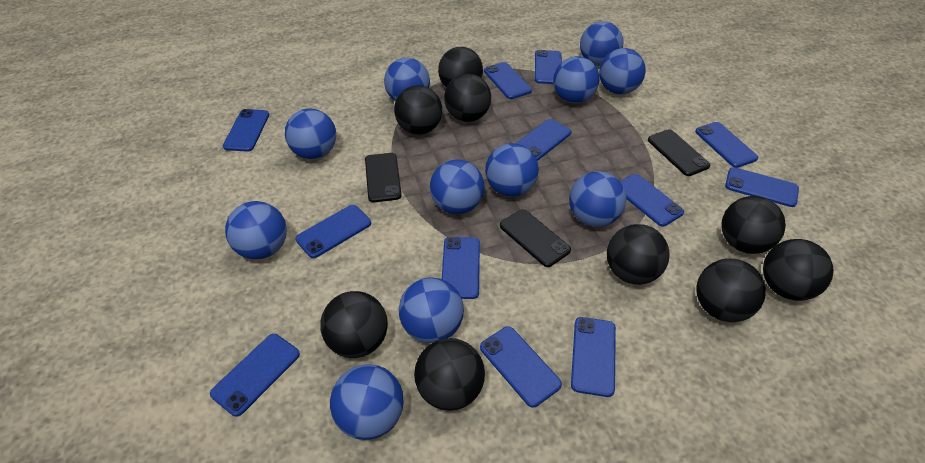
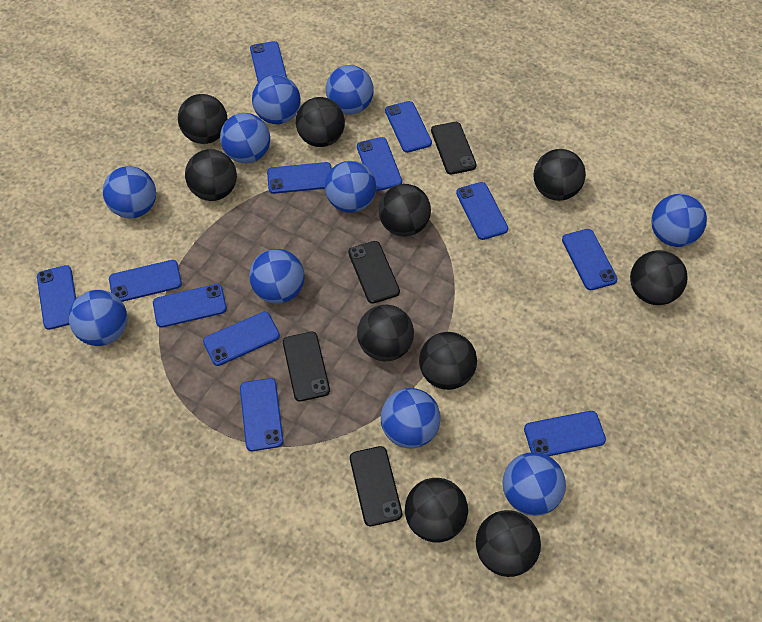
black ball: [320,291,388,358] [394,85,442,135] [414,338,485,411] [438,47,483,87] [444,74,491,122] [607,224,670,285] [696,259,766,322] [721,196,786,254] [763,239,834,301] = 9 -> [178,94,228,144] [185,149,237,201] [296,97,345,147] [357,305,414,361] [379,184,431,237] [405,478,468,542] [419,332,477,390] [476,510,541,577] [534,149,586,201] [630,250,687,305] = 10
black phone: [365,153,402,202] [500,209,571,267] [648,129,710,176] = 3 -> [283,332,330,401] [348,241,400,304] [350,446,402,526] [431,122,477,175] = 4
blue ball: [225,201,287,259] [285,108,337,159] [330,364,404,440] [384,58,430,101] [398,278,464,343] [430,159,484,214] [485,143,539,197] [553,56,600,103] [569,171,626,227] [580,21,623,66] [599,48,646,94] = 11 -> [69,290,127,346] [103,166,156,218] [220,113,270,163] [249,249,305,304] [252,75,301,124] [325,161,376,213] [326,65,374,115] [381,388,441,448] [502,452,566,516] [651,194,707,247] = 10

